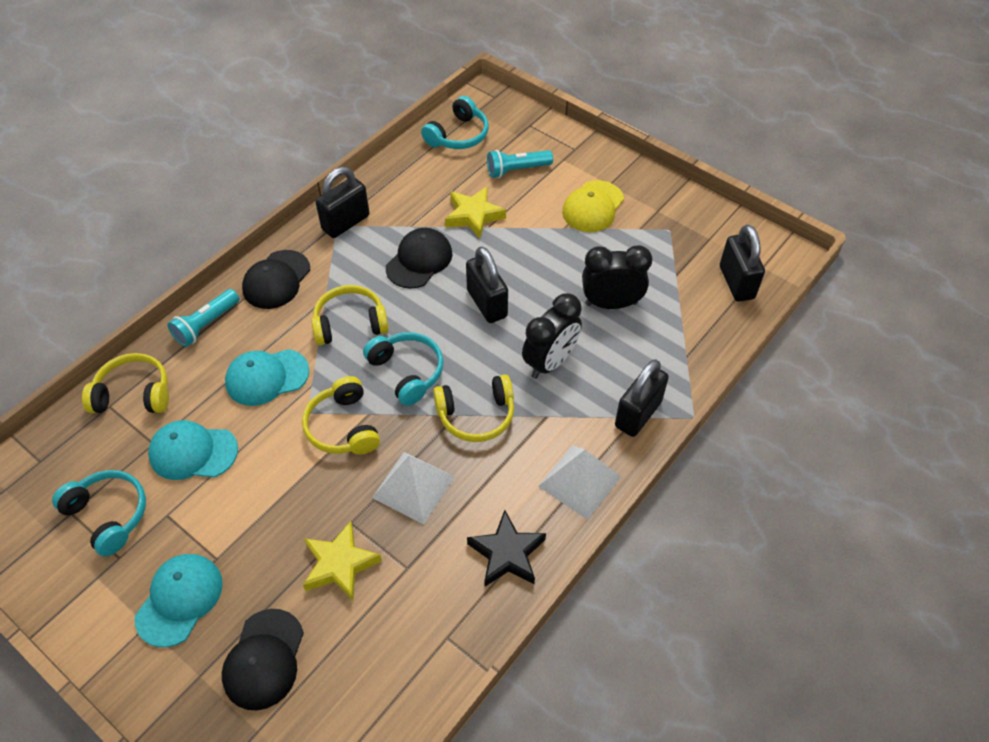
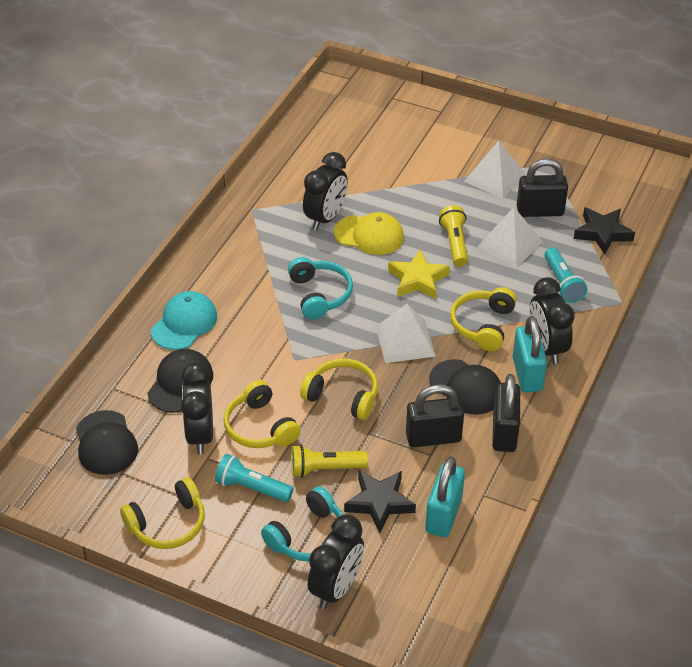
black clock: [522,293,582,379] [582,245,652,309] = 2 -> [181,362,213,454] [303,152,348,231] [308,514,364,609] [529,277,575,364] = 4
black padlock: [316,167,370,238] [466,246,508,323] [615,359,669,437] [720,224,765,302] = 4 -> [406,384,464,447] [492,374,520,452] [517,158,568,217] = 3
black star: [467,510,546,587] = 1 -> [344,470,416,533] [574,207,635,254] = 2
turquoise cap: [135,554,223,647] [148,420,238,480] [225,349,309,406] = 3 -> [151,291,217,350] = 1
turquoise headphones: [52,470,146,556] [363,332,443,406] [421,96,489,149] = 3 -> [261,486,343,562] [288,257,353,319] = 2
turquoise padlock: none = 0 -> [426,456,465,537] [513,316,547,392] = 2
white pyramid: [372,452,454,525] [538,445,621,520] = 2 -> [375,304,436,363] [464,141,526,199] [477,207,543,268] = 3
yellow flashlight: none = 0 -> [291,445,368,478] [439,205,468,267] = 2
yellow star: [303,521,382,601] [445,187,506,238] = 2 -> [388,250,450,299] = 1

